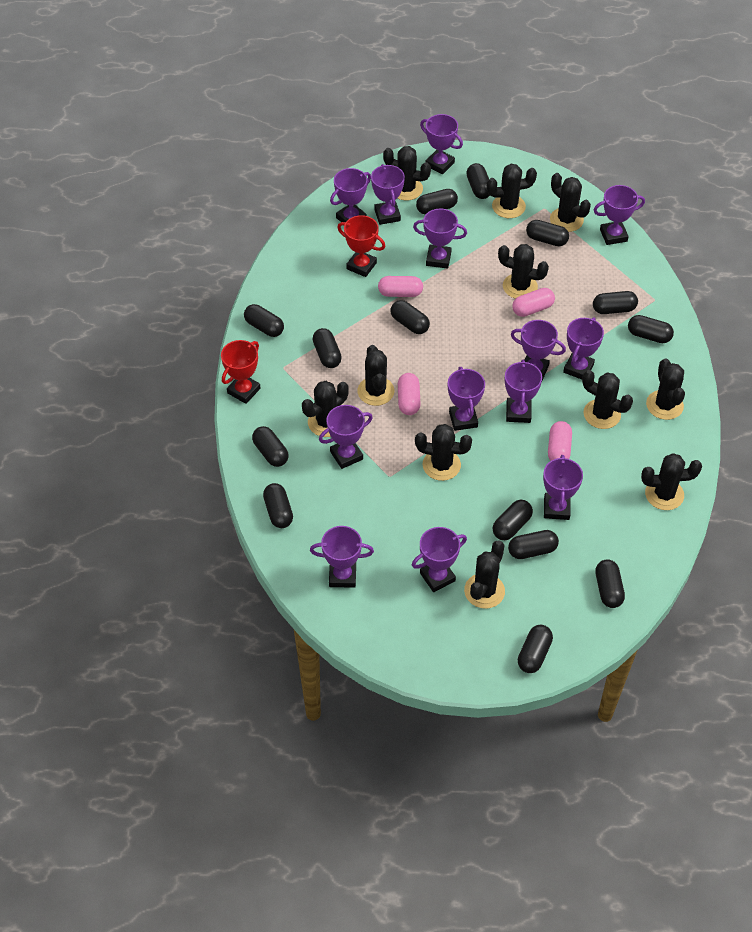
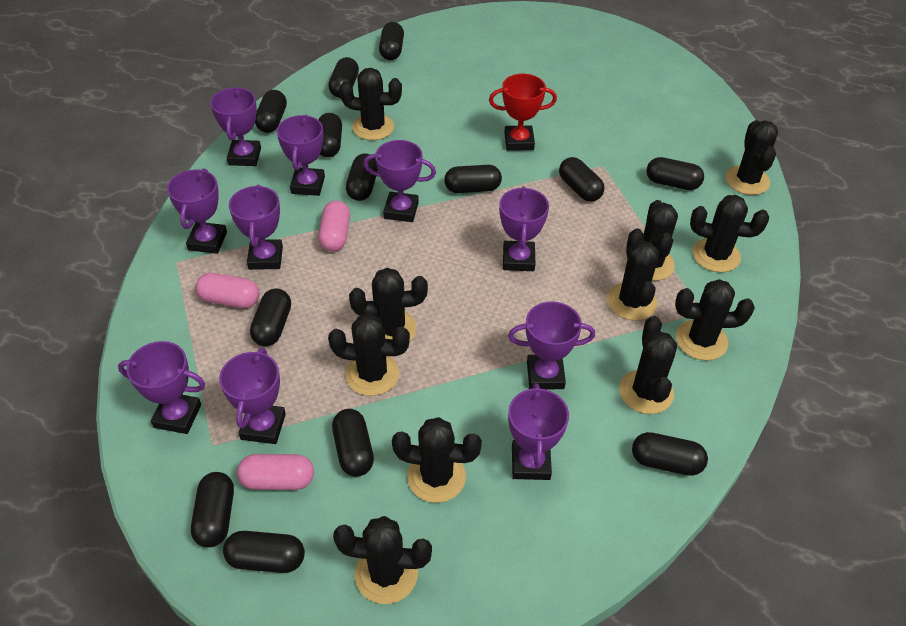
black capsule: [244,304,284,337] [252,426,289,467] [263,483,293,528] [313,328,342,368] [390,300,430,334] [416,189,458,214] [466,163,490,199] [493,500,533,540] [508,530,559,559] [518,625,553,673] [526,220,569,246] [593,291,638,314] [595,559,625,608] [628,315,674,343] = 14 -> [191,472,234,547] [223,531,305,573] [250,289,291,346] [255,90,287,133] [319,113,342,157] [328,57,359,98] [332,409,374,477] [346,153,378,201] [379,22,404,60] [444,165,502,193] [559,157,604,202] [632,432,708,476] [646,157,704,190] = 13
pink capsule: [378,276,423,297] [398,373,421,415] [512,288,555,317] [548,421,572,461] = 4 -> [196,273,259,308] [237,454,314,490] [318,201,350,252] = 3
purple trophy: [310,526,374,588] [319,405,373,469] [330,168,371,222] [371,164,405,225] [412,527,467,592] [413,209,467,269] [420,114,463,175] [448,367,485,431] [505,360,542,423] [511,320,566,380] [543,455,583,520] [563,317,604,379] [594,185,645,245] = 13 -> [118,341,205,434] [167,169,227,254] [210,87,261,166] [219,348,286,444] [229,185,283,270] [277,115,325,196] [363,140,436,222] [499,186,549,271] [508,301,595,389] [508,383,569,480] = 10
red trophy: [221,340,260,404] [337,215,385,277] = 2 -> [489,74,557,151] = 1

